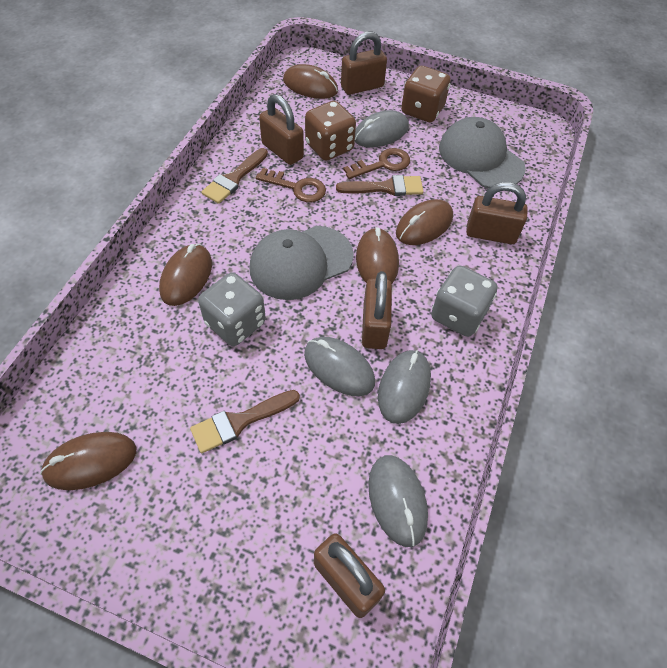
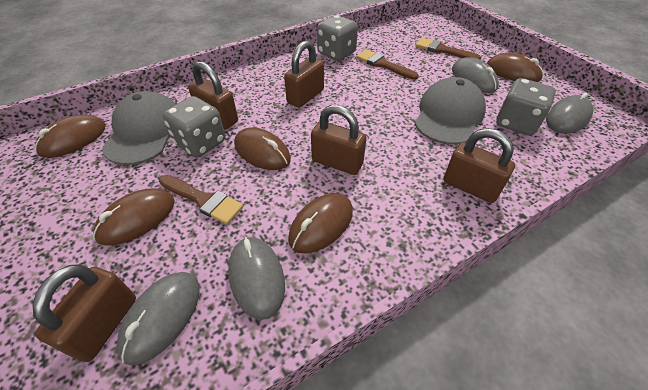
brown dice: [305,101,356,161] [401,66,451,122] = 2 -> none = 0
brown key: [256,168,326,202] [343,148,410,179] = 2 -> none = 0
grey dice: [198,273,266,346] [431,265,498,337] = 2 -> [163,96,225,158] [317,15,358,61] [496,78,556,136] = 3

